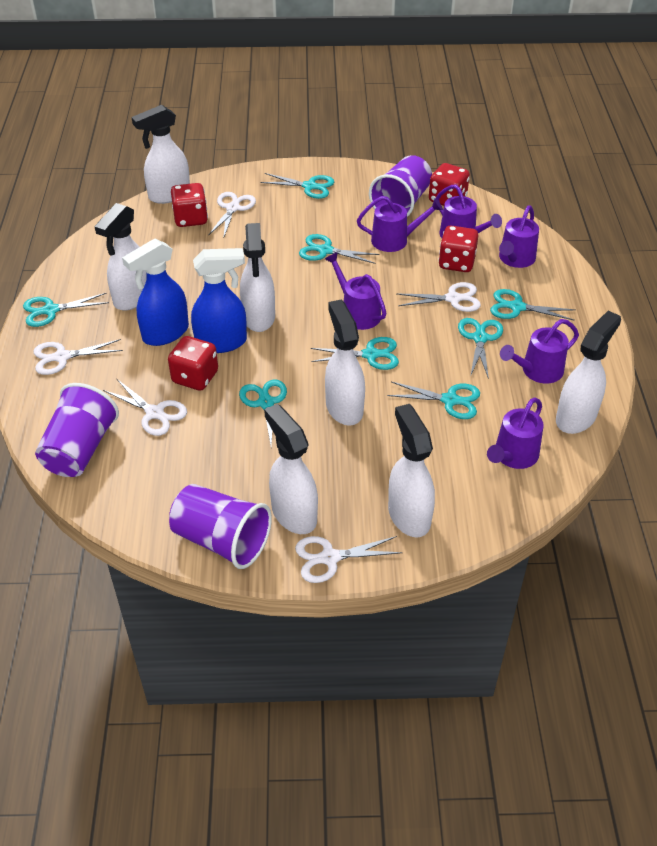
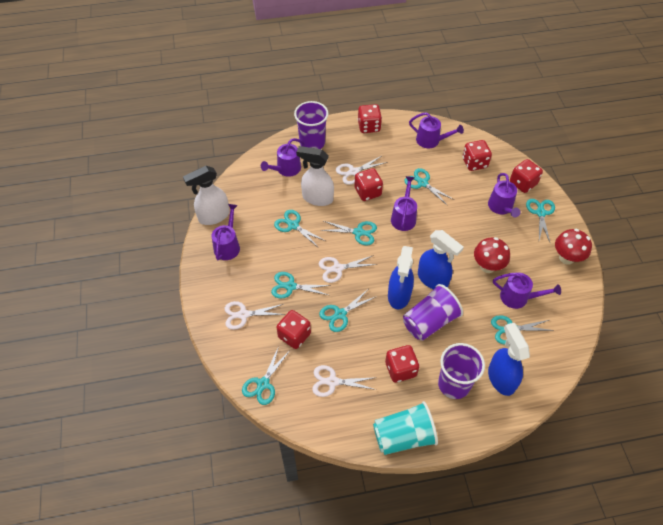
blue spray bottle: [122,238,189,346] [191,248,247,353] = 2 -> [388,246,414,309] [418,230,464,290] [488,323,530,396] = 3
red dice: [168,336,218,391] [171,183,208,227] [429,163,470,206] [438,226,478,272] = 4 -> [276,310,311,349] [354,168,383,201] [358,104,382,133] [385,345,419,383] [462,140,492,171] [510,159,543,193] = 6
red mushroom: none = 0 -> [474,237,510,273] [555,229,592,265] = 2
turquoise cup: none = 0 -> [373,401,438,455] = 1
white scissors: [34,339,123,375] [103,379,187,436] [208,192,256,239] [295,536,403,583] [396,282,481,312] = 5 -> [225,301,285,330] [312,365,377,397] [319,255,377,283] [336,156,387,185] = 4
white spray bottle: [94,203,147,311] [132,105,190,204] [240,223,275,332] [264,404,318,534] [325,300,365,426] [388,404,435,538] [556,311,621,434] = 7 -> [183,166,230,225] [296,146,334,206] = 2

